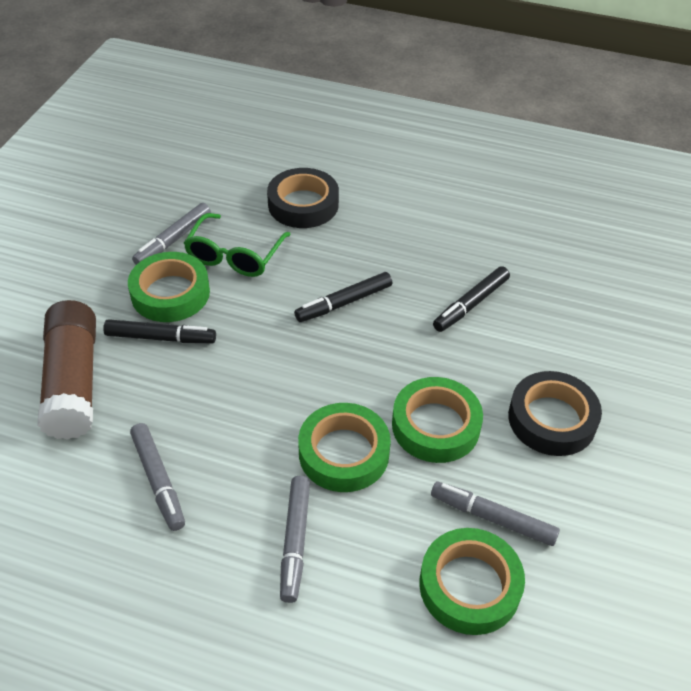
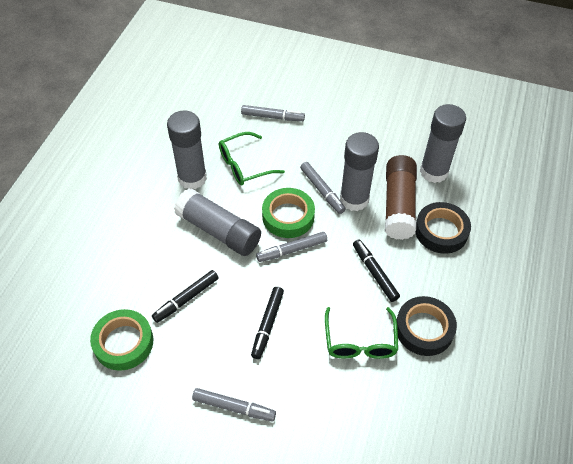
green glasses: [184,213,291,277] = 1 -> [219,132,285,185] [325,307,398,359] = 2
green tape: [128,252,210,322] [298,403,391,492] [392,377,483,463] [419,528,525,635] = 4 -> [90,309,153,371] [262,188,315,238] = 2
grey glue stick: none = 0 -> [167,110,207,189] [174,188,261,256] [340,132,379,211] [420,104,466,183] = 4

